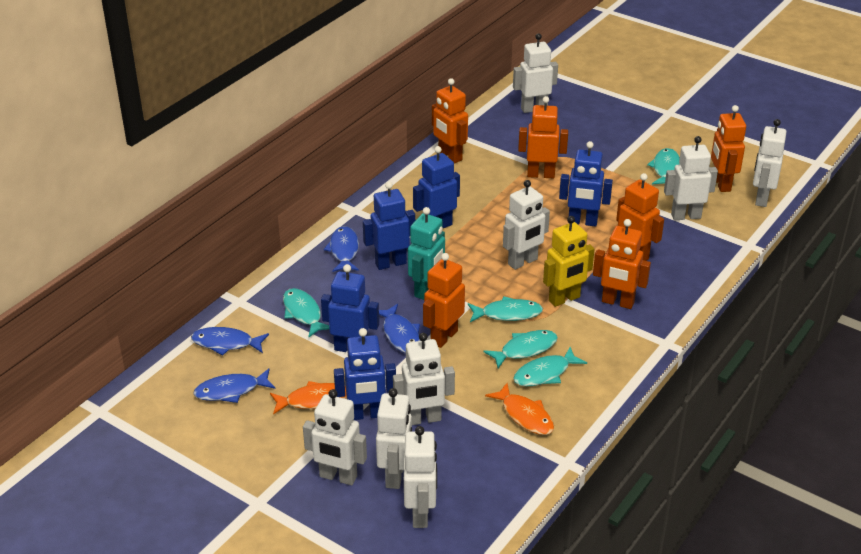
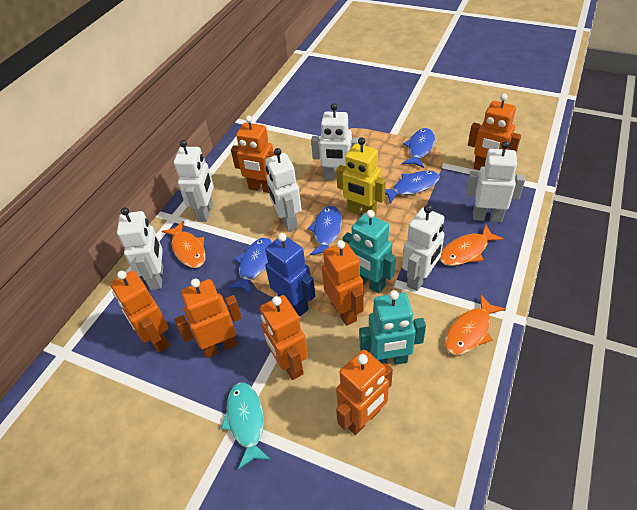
blue robot: [321,264,379,352] [334,328,396,420] [363,182,415,270] [413,146,460,228] [559,141,613,227] = 5 -> [265,233,315,316] = 1
orange fish: [270,381,347,415] [485,383,554,435] = 2 -> [162,221,206,268] [440,224,504,266] [445,294,505,355] = 3
orange robot: [423,253,465,348] [432,78,468,163] [518,96,568,178] [593,219,651,309] [616,173,664,261] [711,105,746,192] = 6 -> [110,271,169,353] [175,279,242,358] [231,115,275,193] [260,295,308,380] [322,240,363,326] [336,350,393,435] [468,93,521,171] = 7
turquoise fish: [283,288,329,337] [468,296,543,322] [484,330,558,368] [513,347,587,387] [647,148,680,184] = 5 -> [221,382,271,469] = 1
turquoise robot: [408,207,445,300] = 1 -> [343,210,396,293] [359,290,426,365] = 2
white robot: [303,389,367,485] [376,388,412,489] [393,333,455,425] [404,426,437,528] [503,180,550,270] [513,33,558,113] [664,136,718,220] [753,119,786,207] = 8 -> [117,207,163,290] [174,140,214,222] [265,148,302,232] [311,103,359,180] [402,205,444,291] [466,141,525,222] = 6

